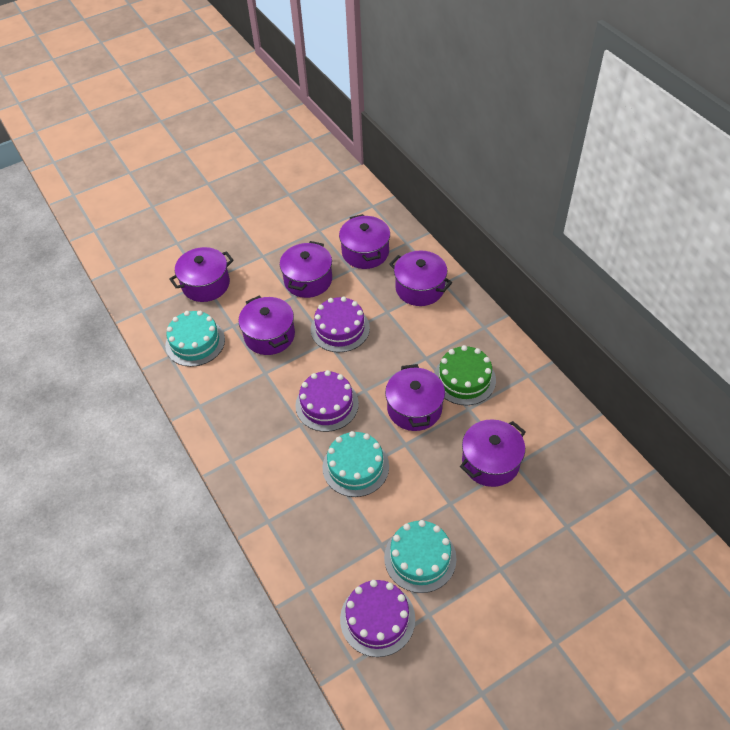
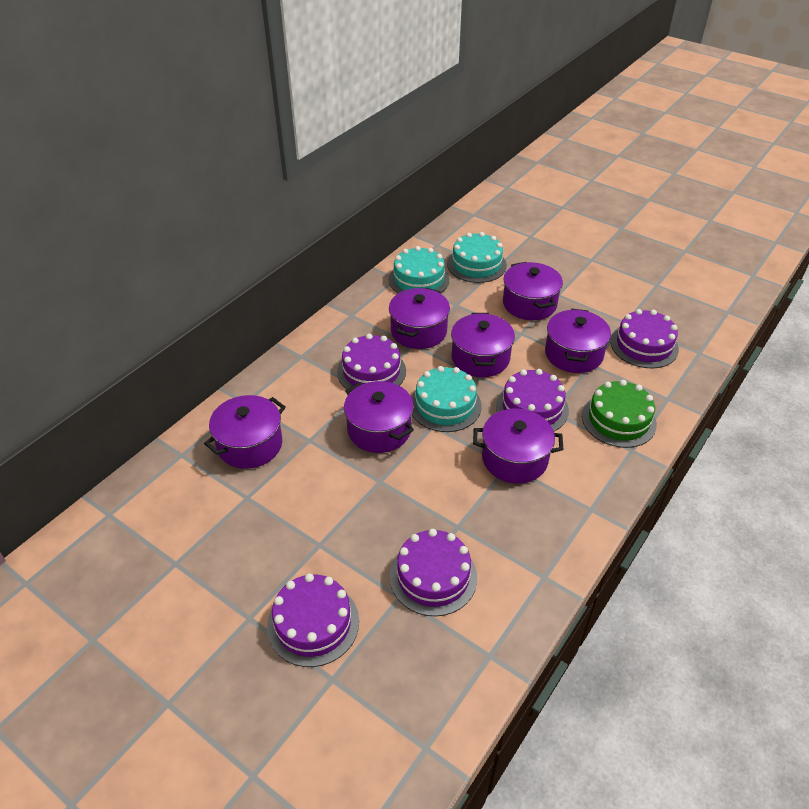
purple cake: [295,370,359,432] [311,296,370,352] [340,580,415,657] = 3 -> [267,573,359,667] [337,334,406,389] [390,529,477,616] [496,369,569,432] [610,309,679,368] = 5

